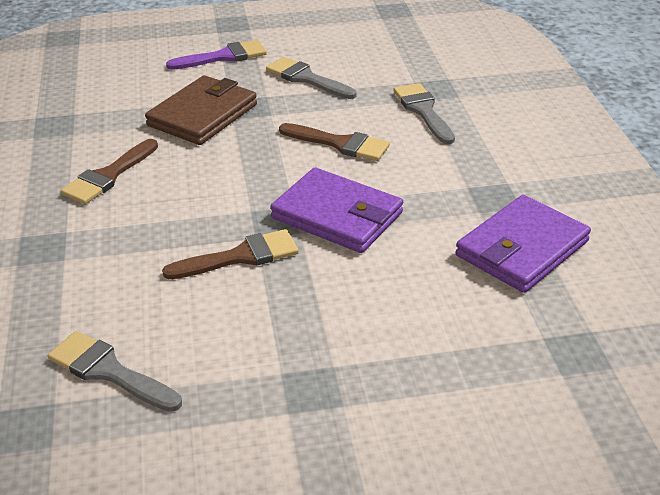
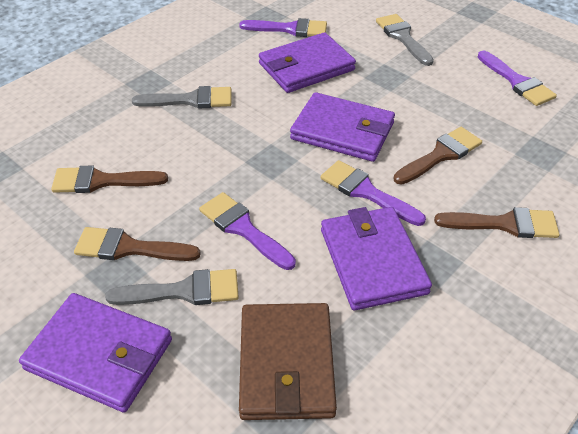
brown brush: [60,139,158,204] [162,229,299,279] [279,123,390,161] = 3 -> [51,165,168,193] [74,227,201,261] [394,127,482,185] [434,207,559,238] = 4
purple brush: [166,40,267,70] = 1 -> [199,192,296,270] [239,18,327,37] [321,160,426,226] [478,51,557,106] = 4
purple wallet: [270,168,403,253] [456,195,591,293] = 2 -> [19,293,172,413] [259,32,356,93] [290,92,395,162] [321,207,432,310] = 4

